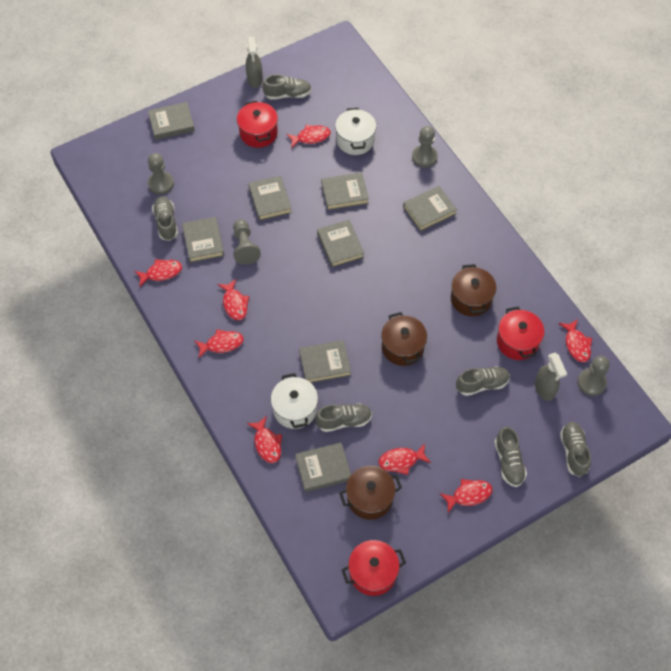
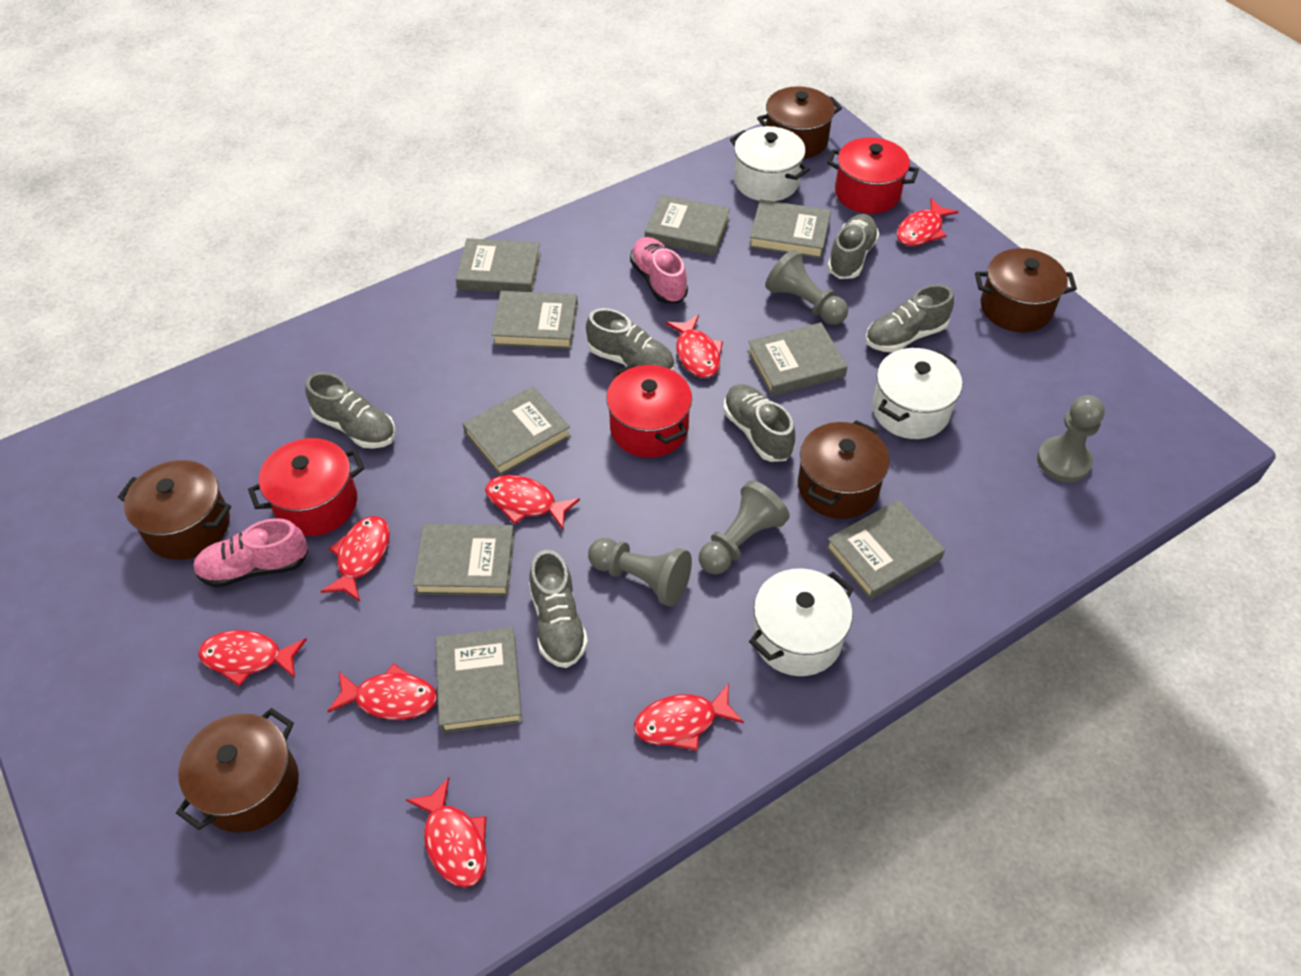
brown pot: [339,466,402,520] [381,312,427,366] [451,264,496,316] = 3 -> [118,460,231,560] [176,708,299,833] [757,86,842,159] [798,420,890,519] [975,248,1077,332] = 5
grey book: [148,102,195,140] [182,217,224,263] [248,176,292,221] [295,442,351,492] [299,340,351,383] [317,220,364,267] [321,172,369,210] [403,186,457,231] = 8 -> [413,524,515,596] [435,627,523,733] [456,238,541,292] [463,386,571,476] [492,291,578,349] [645,195,730,256] [747,322,848,396] [749,199,831,259] [826,499,945,600] = 9
grey spray bottle: [246,37,263,88] [535,353,567,401] = 2 -> none = 0
pink shoe: none = 0 -> [193,518,308,588] [630,237,688,304] = 2
white pot: [271,373,318,429] [335,108,376,155] = 2 -> [730,126,810,201] [749,568,854,676] [872,348,962,439] = 3

